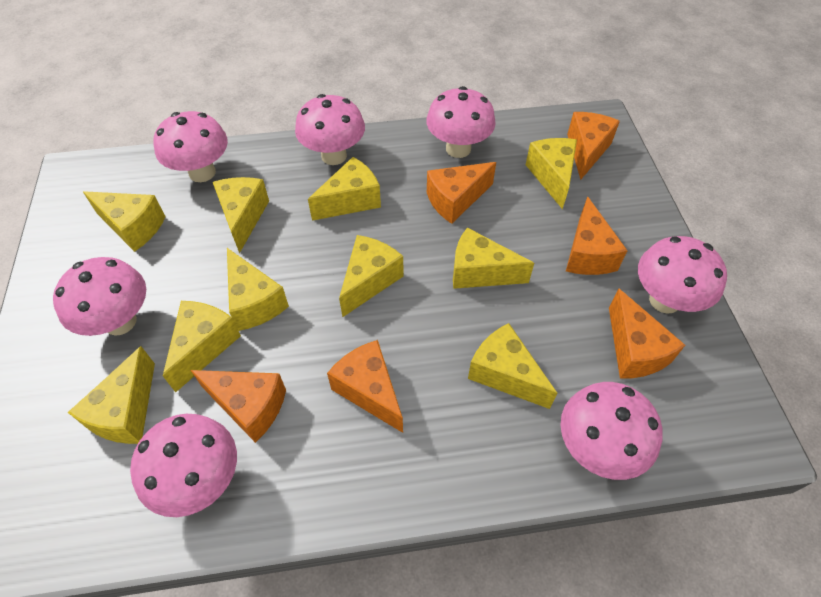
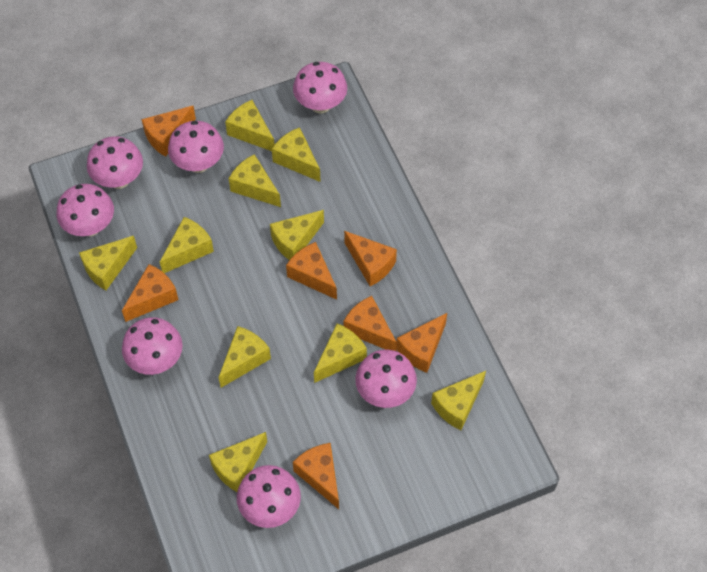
orange cheese: [191,370,286,443] [327,340,403,433] [427,162,496,224] [566,196,628,275] [567,112,620,180] [609,289,685,379] = 6 -> [122,264,178,322] [141,106,196,157] [286,242,337,300] [293,443,339,509] [343,296,397,351] [344,231,397,286] [397,313,447,373] = 7

